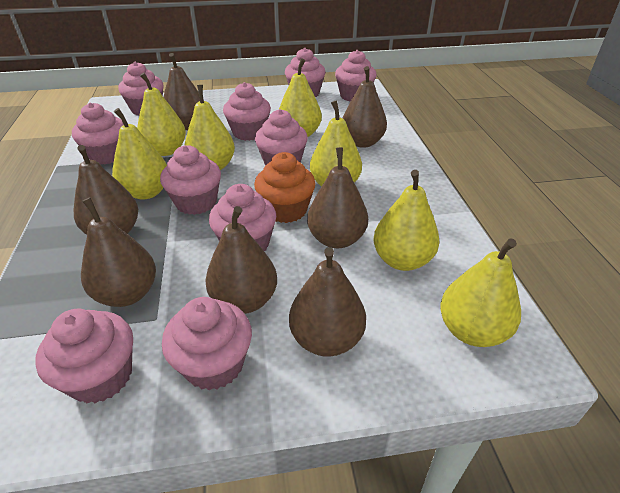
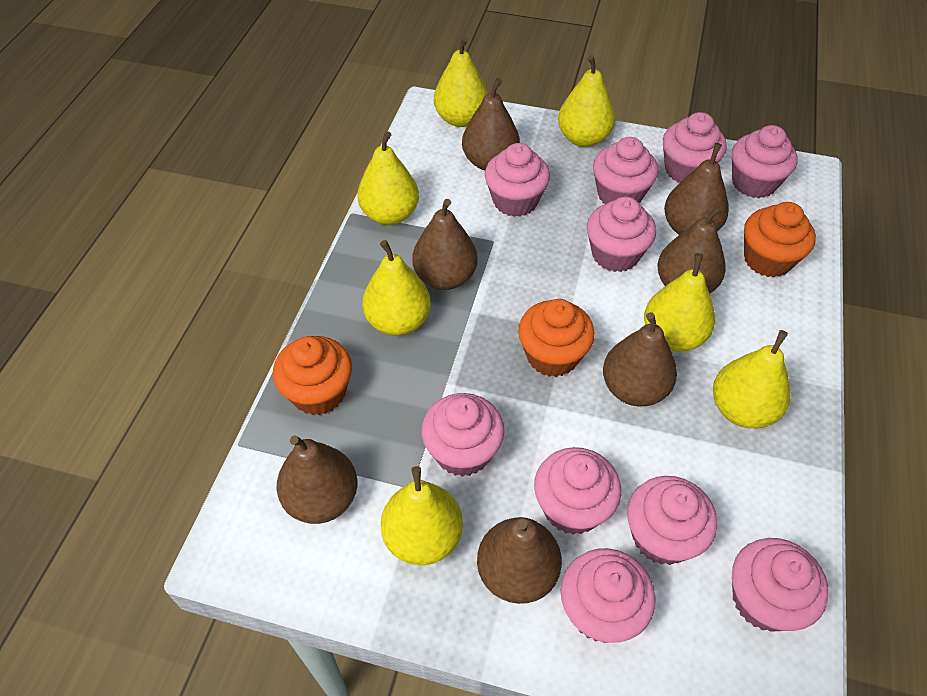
orange cupcake: [254,152,315,223] = 1 -> [273,336,352,415] [518,299,595,377] [744,202,816,277] = 3

